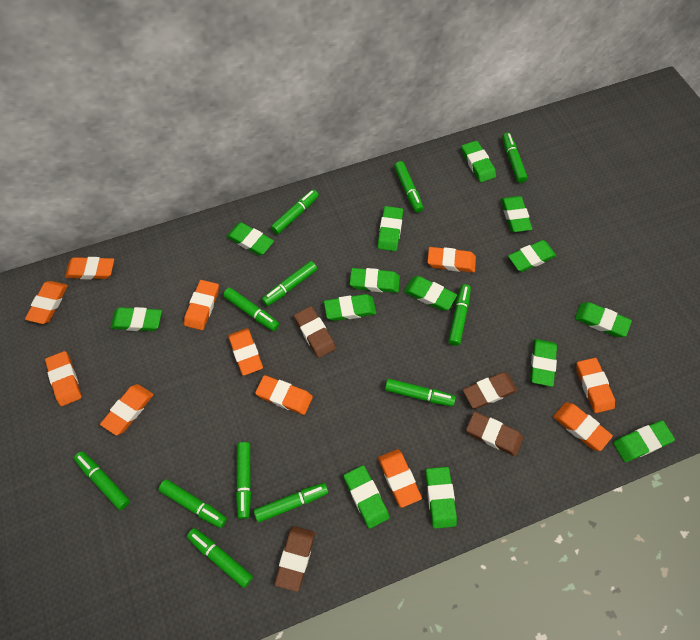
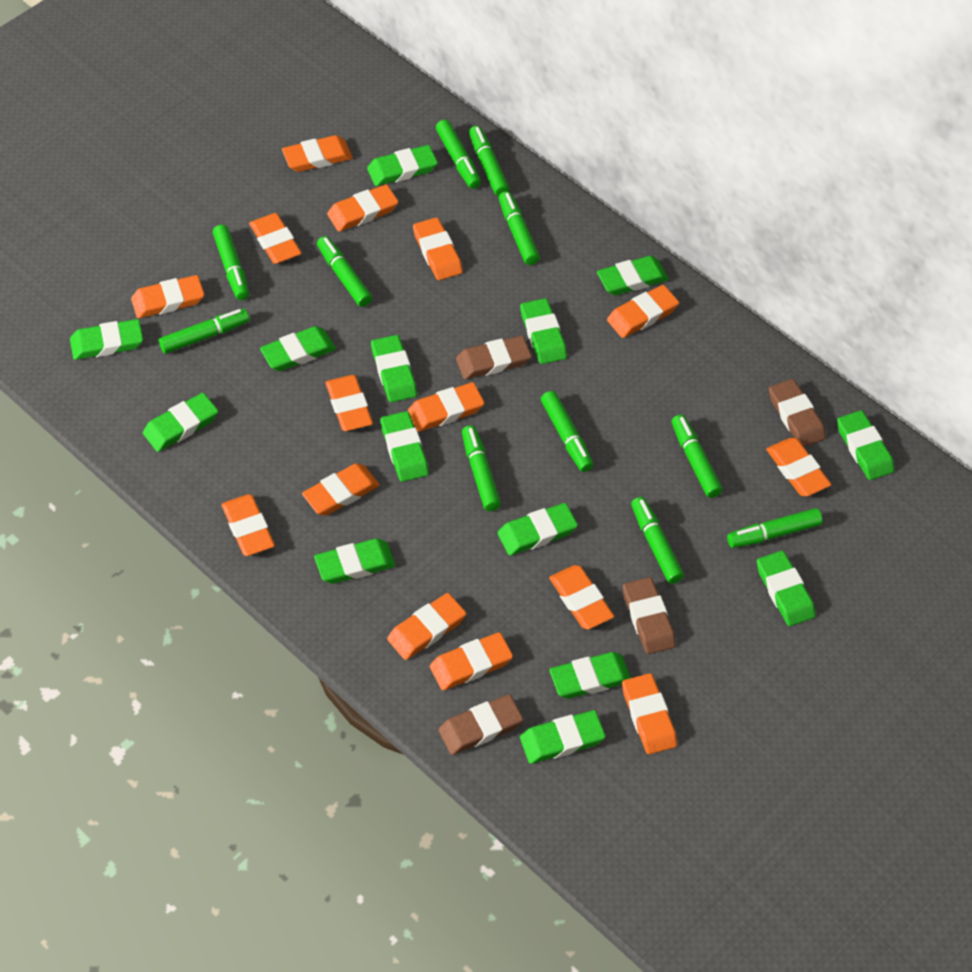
green marker: [74,451,130,510] [158,479,227,528] [187,528,253,588] [223,288,279,331] [236,442,251,519] [254,483,328,523] [262,261,317,306] [271,189,319,234] [385,379,456,406] [394,161,423,213] [448,284,471,346] [502,133,528,183] = 12 -> [159,309,250,354] [213,224,249,300] [317,236,372,307] [436,120,481,189] [462,425,501,511] [469,126,509,196] [499,191,540,265] [541,391,593,472] [631,497,684,584] [672,415,722,498] [727,508,823,548] = 11
orange eraser: [25,281,68,324] [45,351,82,406] [65,257,114,279] [100,384,154,435] [184,280,219,330] [228,328,263,376] [255,375,313,415] [378,449,422,508] [427,247,476,273] [553,402,613,451] [577,358,615,413] = 11 -> [131,275,204,318] [221,494,275,556] [249,213,302,264] [282,135,353,172] [302,463,380,516] [325,375,373,431] [327,184,398,232] [387,593,466,660] [408,382,484,432] [413,217,463,280] [430,632,513,690] [549,565,614,629] [607,285,679,338] [622,673,677,754] [766,438,831,496] = 15

